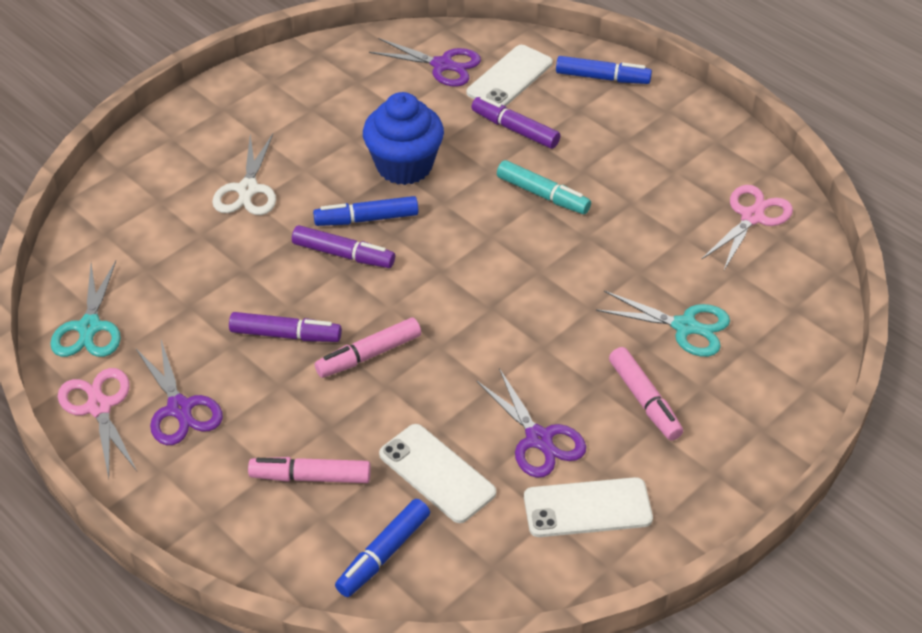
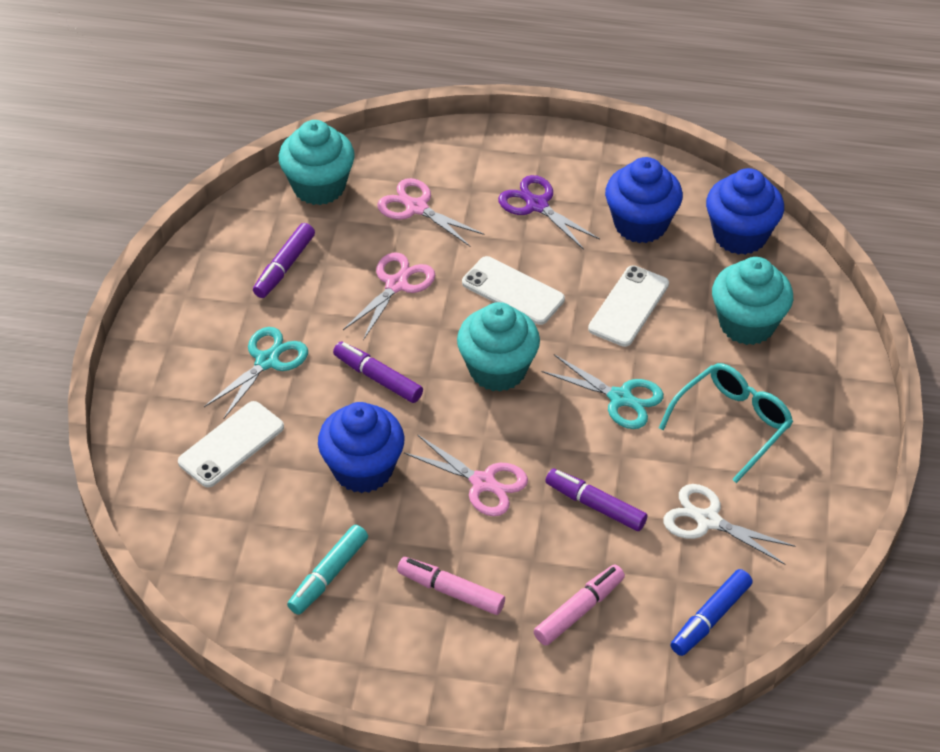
blue cupcake: [363,92,444,185] = 1 -> [318,402,404,493] [605,157,683,243] [706,168,784,255] = 3
blue marker: [313,196,418,226] [335,499,430,597] [556,56,652,84] = 3 -> [670,569,753,656] = 1
pink marker: [248,457,371,483] [315,317,421,378] [609,347,683,441] = 3 -> [397,557,505,615] [534,565,625,646] = 2
pink scissors: [58,368,137,478] [701,185,793,270] = 2 -> [343,252,435,340] [377,178,485,246] [404,435,528,516] = 3
purple scissors: [136,340,223,445] [369,38,481,87] [476,368,586,478] = 3 -> [498,175,600,250] = 1
turquoise cupcake: none = 0 -> [279,120,355,205] [457,302,540,392] [712,257,793,345] = 3
turquoise glasses: none = 0 -> [659,363,793,483] = 1

